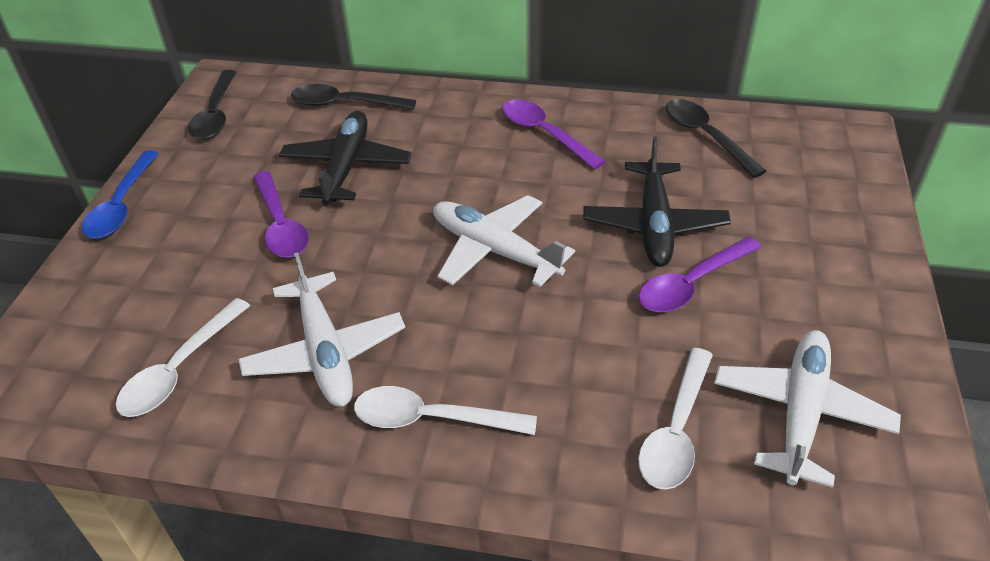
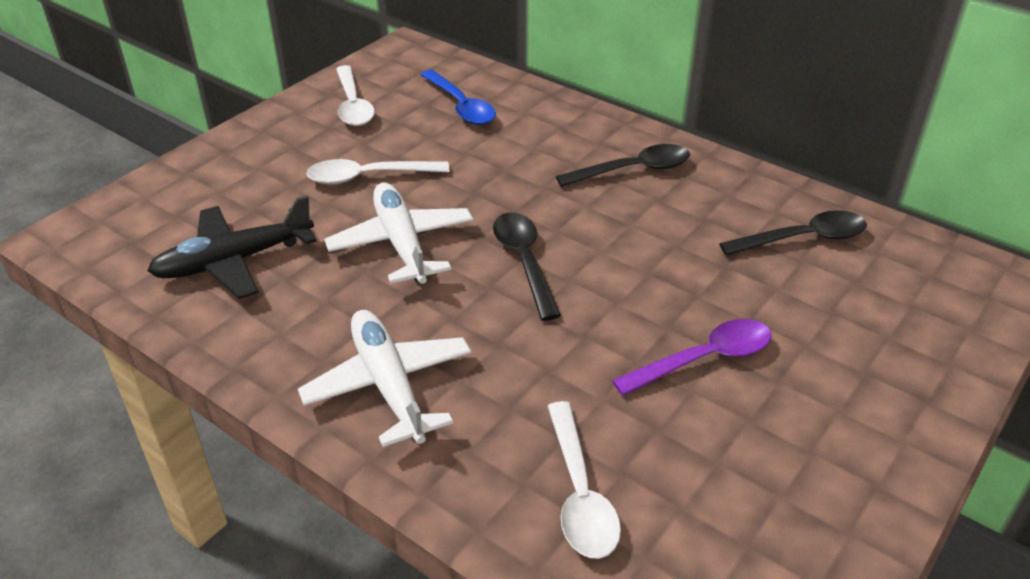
black plane: [279,111,412,205] [583,136,731,267] = 2 -> [147,195,316,299] = 1
purple spoon: [253,171,309,258] [502,100,606,169] [639,237,762,312] = 3 -> [612,319,771,396] = 1
white plane: [238,252,405,407] [433,195,575,287] [714,330,901,488] = 3 -> [298,310,472,447] [324,182,473,284] = 2

